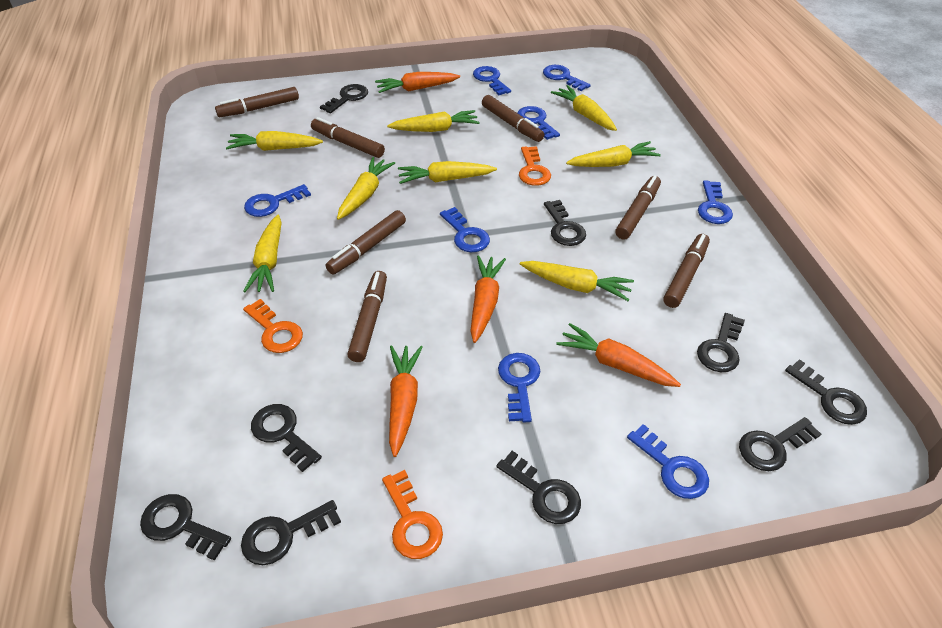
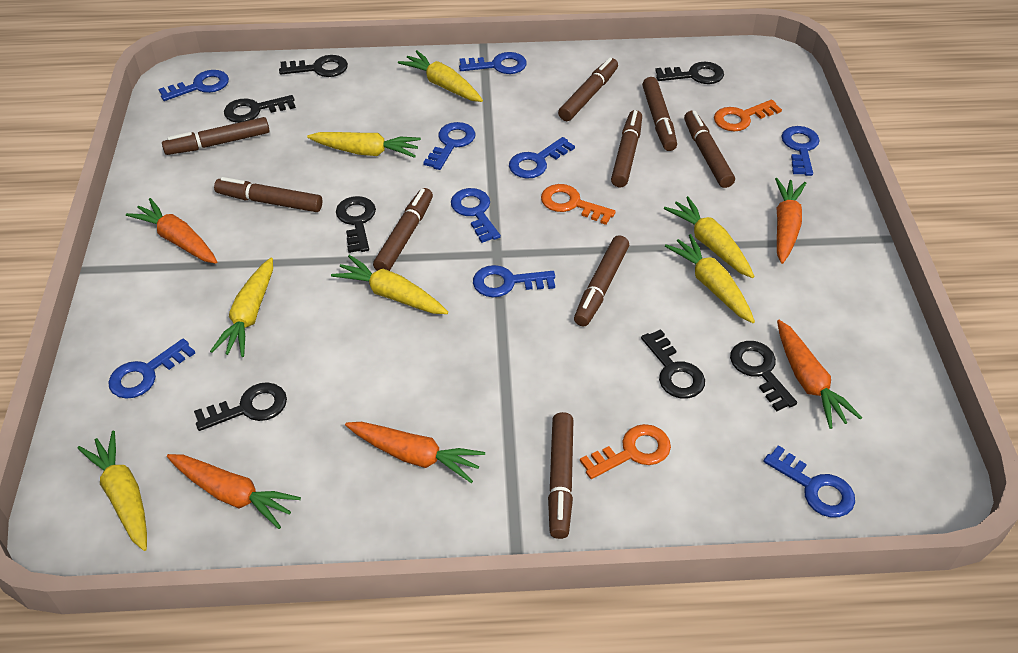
black key: [140,494,231,561] [241,500,341,565] [251,404,322,472] [320,84,368,113] [496,451,581,524] [544,200,586,246] [697,313,745,372] [739,417,821,471] [785,359,867,425] = 9 -> [194,382,287,431] [224,95,296,123] [279,55,348,77] [336,196,376,253] [641,329,705,399] [655,62,724,84] [730,341,797,411] = 7
blue key: [244,184,311,217] [440,207,490,252] [473,66,511,95] [498,353,540,422] [517,106,560,140] [543,65,591,91] [627,424,709,499] [698,181,733,224] = 8 -> [108,339,195,399] [159,70,229,101] [423,122,475,170] [451,188,501,243] [459,52,527,74] [473,265,555,297] [509,137,575,179] [763,445,855,518] [782,126,819,176] = 9
brown marker: [215,87,299,117] [311,117,385,158] [326,210,406,274] [347,271,387,362] [482,95,544,142] [615,175,661,240] [663,234,710,308] = 7 -> [162,117,270,155] [214,177,322,212] [373,188,433,271] [548,412,573,539] [558,57,618,121] [574,235,629,327] [611,110,642,187] [642,77,677,151] [684,111,735,188] = 9
orange carrot: [375,72,460,93] [389,345,423,457] [470,255,506,343] [556,323,681,387] = 4 -> [126,198,217,264] [167,454,301,529] [345,422,485,483] [775,178,806,264] [777,320,862,429] = 5
yellow carrot: [226,131,323,151] [243,215,282,292] [337,157,395,220] [387,110,480,132] [398,161,497,184] [520,261,634,301] [551,85,617,131] [566,141,661,167] = 8 -> [78,431,147,551] [210,258,273,357] [307,132,421,158] [331,255,448,314] [398,50,483,102] [664,196,754,278] [665,234,755,323] = 7

